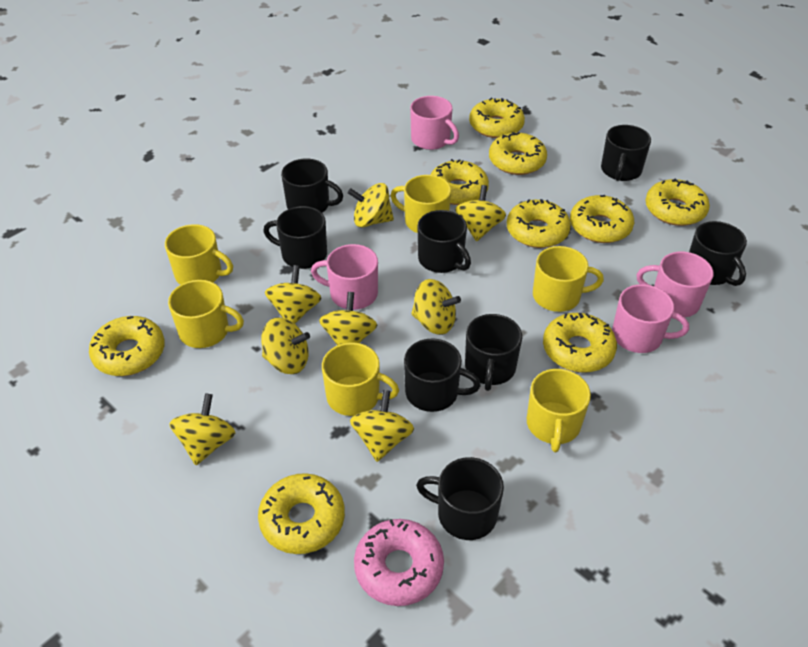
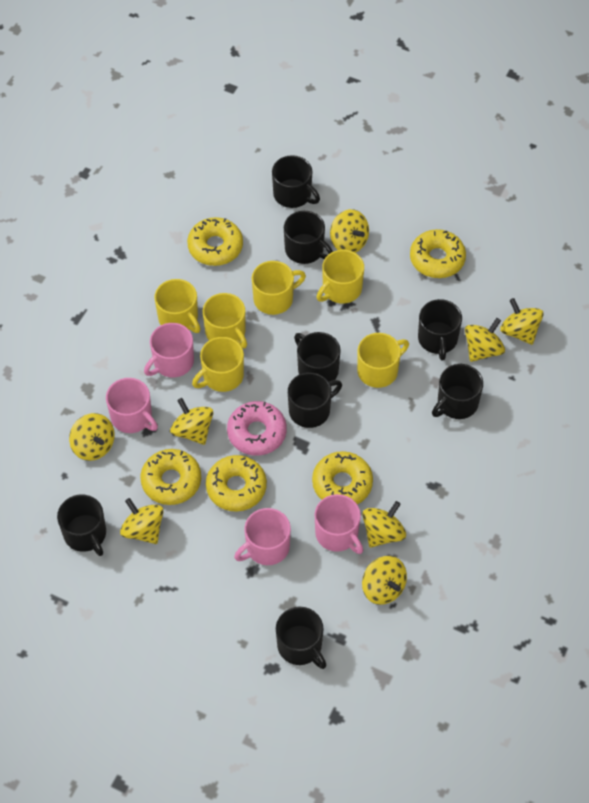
yellow donut: [89,316,165,376] [258,473,345,554] [431,159,489,205] [469,98,525,138] [489,132,547,175] [507,199,571,248] [543,313,617,373] [570,195,634,243] [645,178,710,226] = 9 -> [140,449,201,505] [187,217,243,266] [206,455,267,512] [312,451,373,504] [410,229,466,278] = 5

